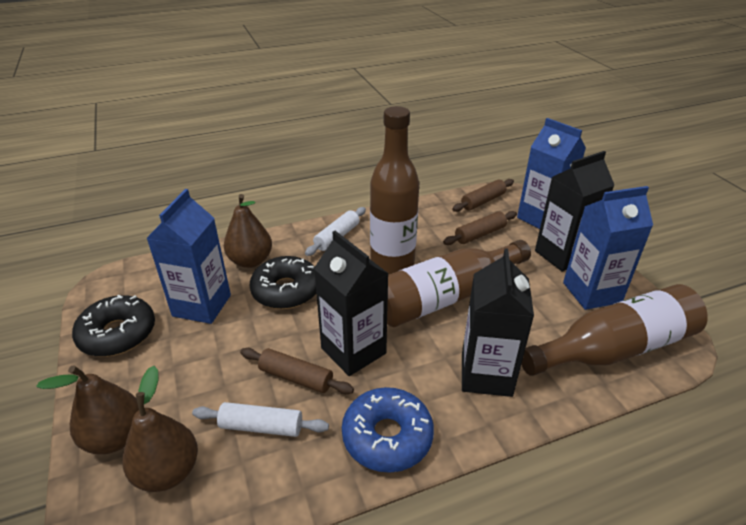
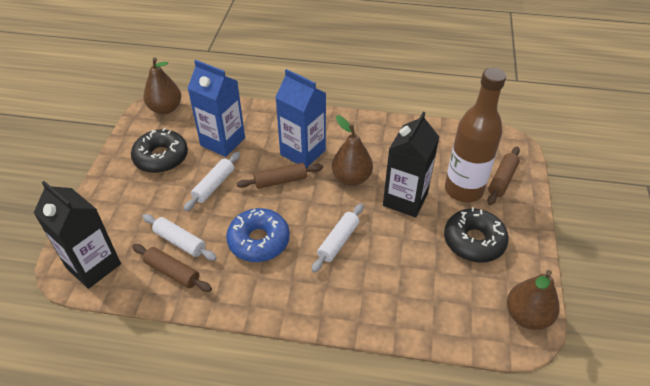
black carton: [314,231,389,376] [462,248,534,397] [535,151,614,272] = 3 -> [34,181,121,289] [383,112,439,218] = 2
blue carton: [146,189,231,324] [517,118,586,229] [563,186,653,310] = 3 -> [187,60,245,157] [275,69,326,168] = 2
brown bottle: [370,106,419,275] [387,240,531,327] [521,284,708,376] = 3 -> [445,68,506,202] = 1
white rolling pin: [192,402,329,437] [305,207,366,256] = 2 -> [142,214,217,261] [184,152,240,211] [312,203,364,273] = 3

